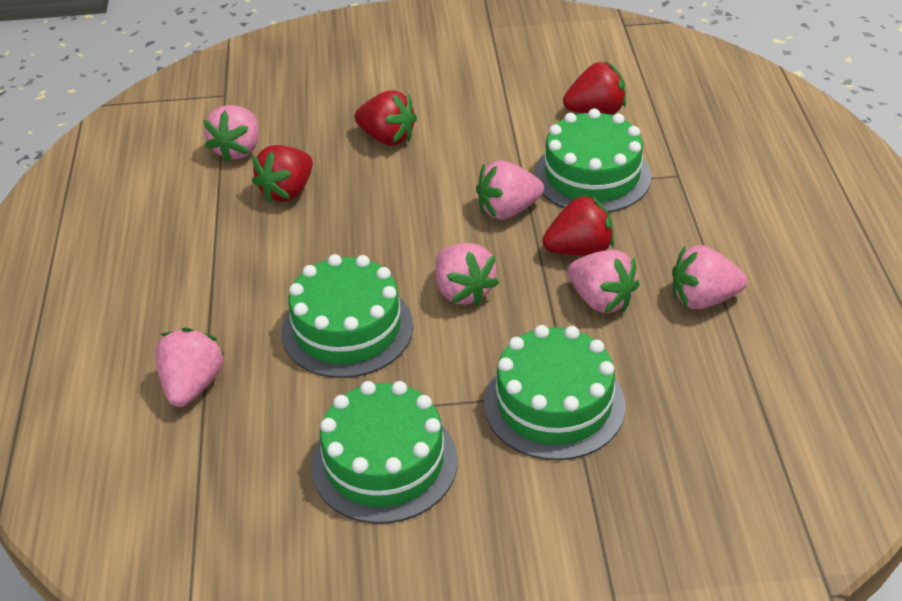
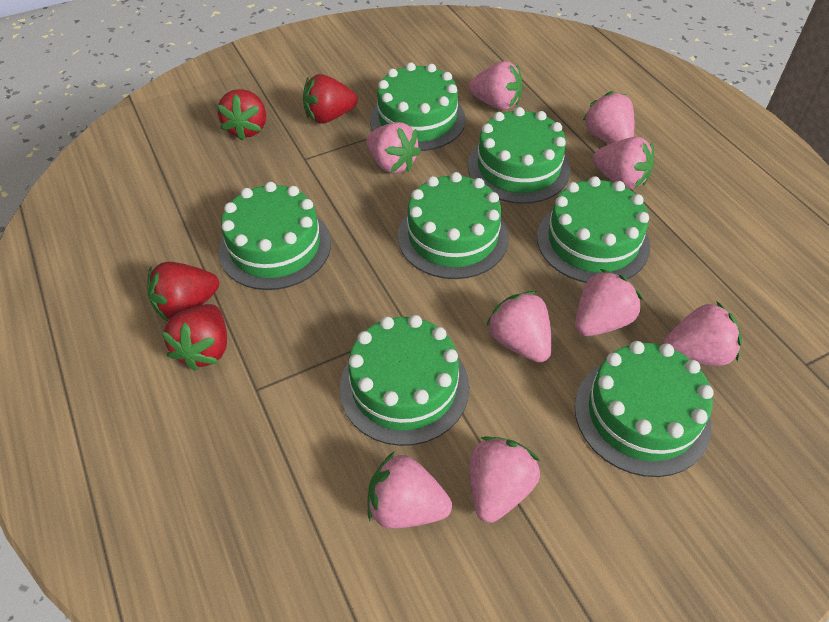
green cake: [282,254,413,378] [311,381,457,524] [484,325,625,460] [534,108,651,213] = 4 -> [218,182,331,290] [340,315,469,446] [370,62,466,151] [398,172,509,279] [468,107,570,204] [537,176,650,283] [575,341,714,477] = 7
pink strawberry: [155,327,224,407] [203,105,259,162] [435,243,499,306] [476,160,544,220] [568,250,640,313] [672,245,747,309] = 6 -> [366,122,421,173] [367,451,452,529] [469,61,523,110] [470,436,540,523] [486,291,552,363] [575,269,643,336] [583,91,634,144] [593,137,654,189] [663,301,742,366] = 9

